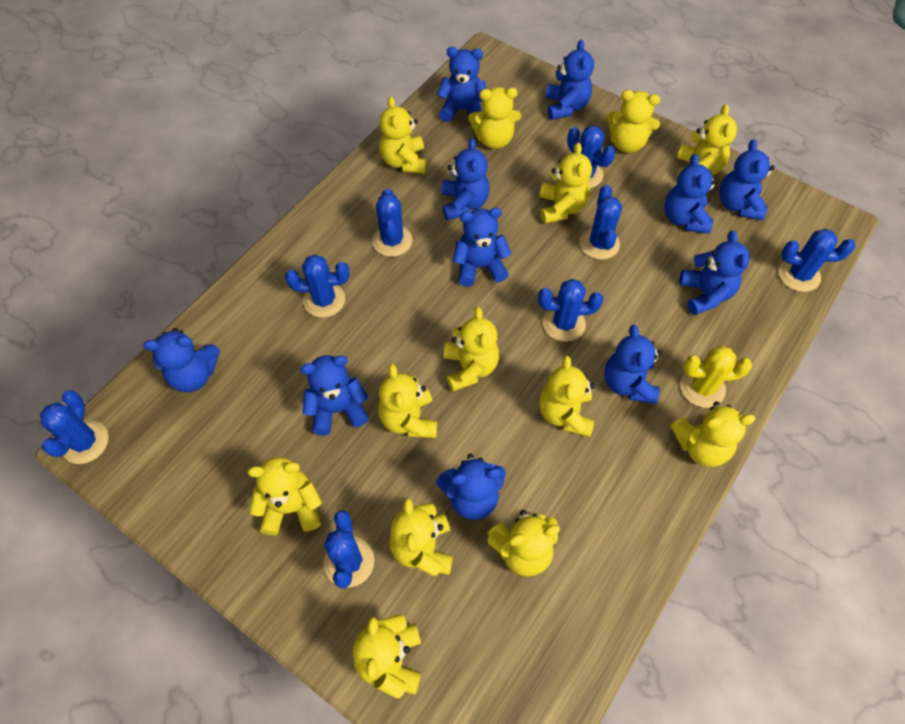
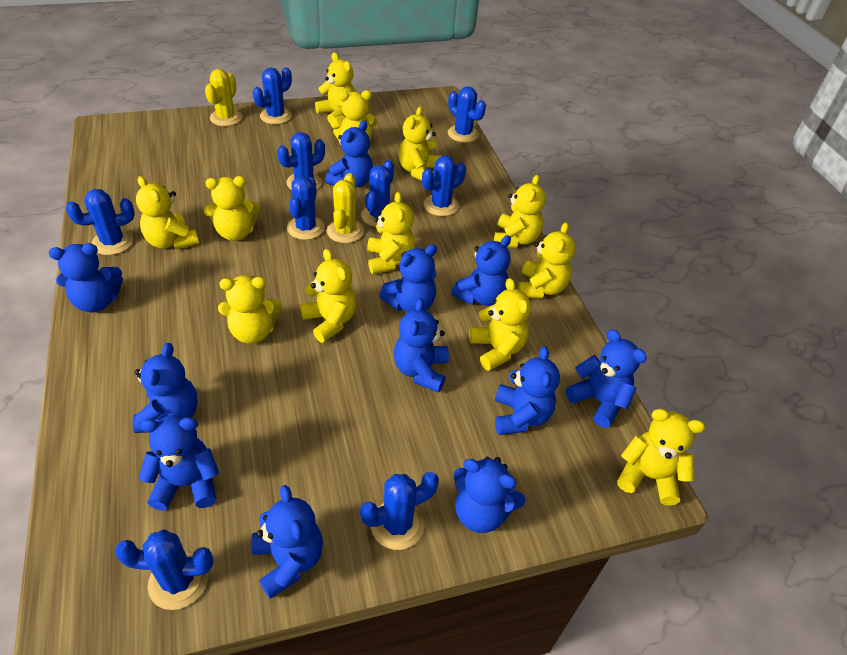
blue cactus: [40,390,109,464] [285,255,349,318] [324,510,374,588] [372,189,412,257] [538,279,603,342] [567,125,615,188] [580,185,622,260] [779,229,855,292] = 8 -> [66,189,135,255] [115,529,214,610] [253,67,292,124] [277,132,325,190] [287,176,325,240] [360,472,439,550] [361,160,394,227] [422,155,466,216] [448,86,486,143] = 9
yellow cactus: [680,346,752,408] = 1 -> [205,69,242,126] [327,173,364,243] = 2
yellow teddy bear: [248,457,322,536] [353,614,421,699] [378,364,437,438] [379,96,427,173] [390,498,453,576] [444,307,499,392] [468,87,521,149] [488,510,560,577] [539,355,595,437] [540,142,592,224] [606,90,660,153] [670,401,756,467] [677,104,737,175] = 13 -> [136,176,199,249] [204,176,260,241] [218,275,282,344] [300,249,357,343] [315,52,356,124] [331,90,377,141] [367,192,415,274] [399,106,440,181] [469,278,531,371] [494,175,546,248] [518,222,575,298] [617,409,705,506] = 12

